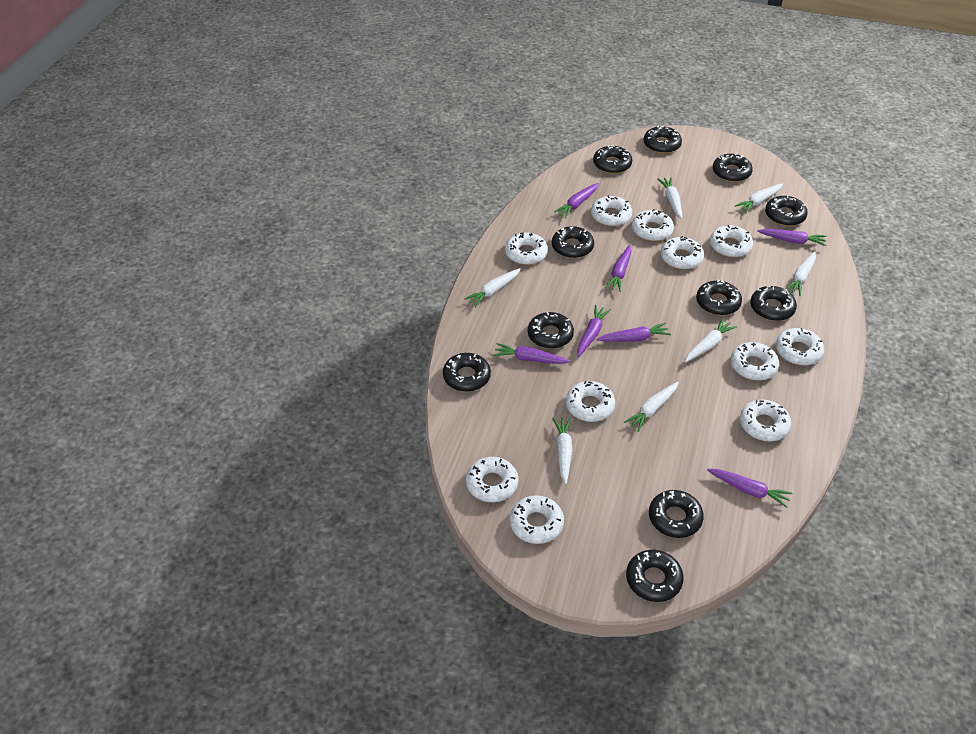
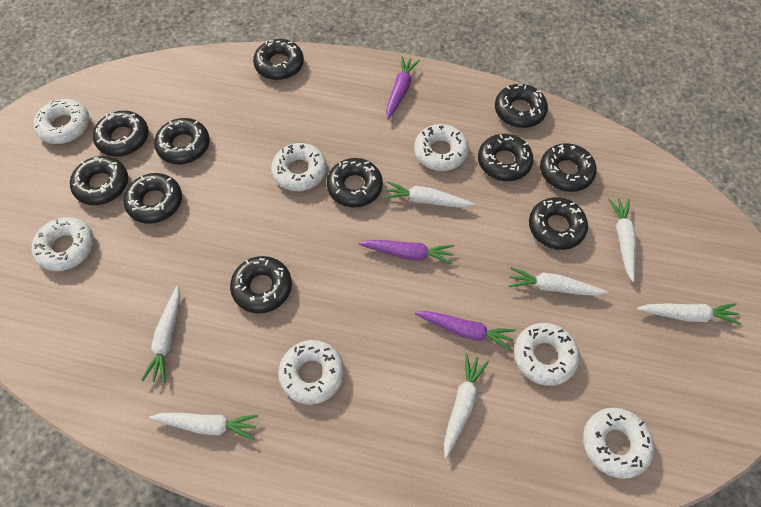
purple carrot: [494,343,570,364] [554,183,599,218] [577,305,611,357] [596,323,671,342] [605,245,631,292] [707,469,793,508] [757,229,827,246] = 7 -> [359,240,454,265] [386,56,420,120] [415,311,516,351] = 3
white donut: [466,457,518,502] [505,233,548,265] [510,495,564,544] [566,381,615,422] [591,196,632,226] [632,209,674,241] [661,236,704,269] [710,225,753,257] [731,342,779,381] [740,400,791,441] [776,328,824,365] = 11 -> [32,217,94,271] [34,99,90,144] [271,143,327,191] [278,340,344,405] [414,124,469,171] [514,323,580,386] [583,408,654,479] = 7

